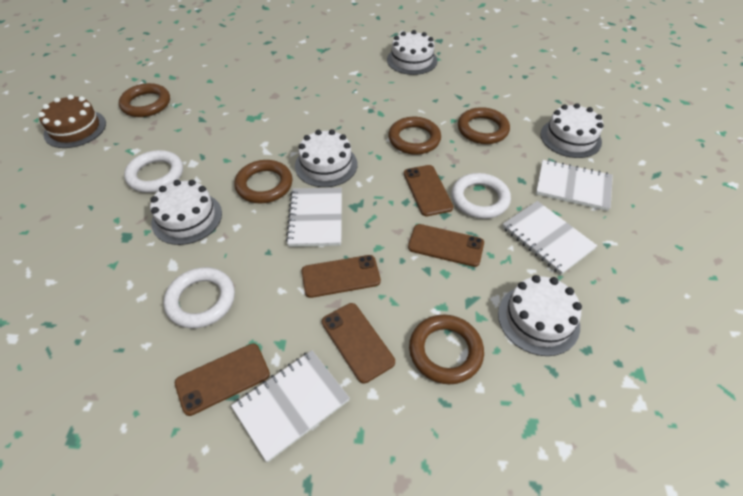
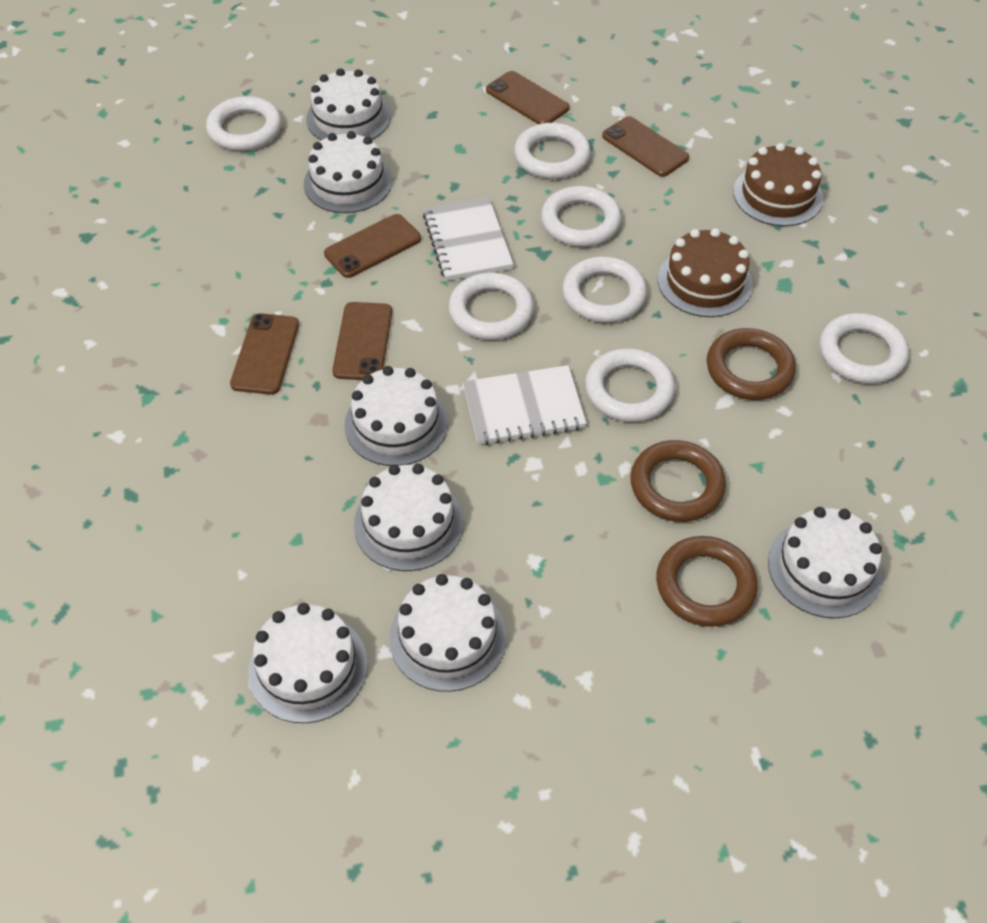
brown cake: [38,95,106,148] = 1 -> [658,228,753,317] [733,143,823,226] = 2
brown ring: [119,83,170,117] [234,160,292,203] [388,117,441,155] [409,315,484,384] [458,107,510,144] = 5 -> [630,440,726,522] [656,536,758,627] [707,328,796,400] = 3
white cake: [150,180,222,245] [295,129,357,187] [387,30,437,75] [498,275,582,356] [540,103,603,158] = 5 -> [248,603,368,723] [304,131,392,213] [306,68,391,140] [344,366,448,466] [354,464,464,571] [389,574,506,692] [768,507,883,618] = 7
white notebook: [231,350,350,462] [286,188,342,247] [502,201,597,275] [536,160,613,211] = 4 -> [423,197,513,281] [463,365,587,445] = 2
white ring: [124,150,183,193] [163,267,235,328] [451,173,511,219] = 3 -> [206,96,282,151] [449,273,534,340] [514,123,591,179] [541,186,621,247] [563,257,647,323] [585,348,675,422] [820,313,909,384] = 7

